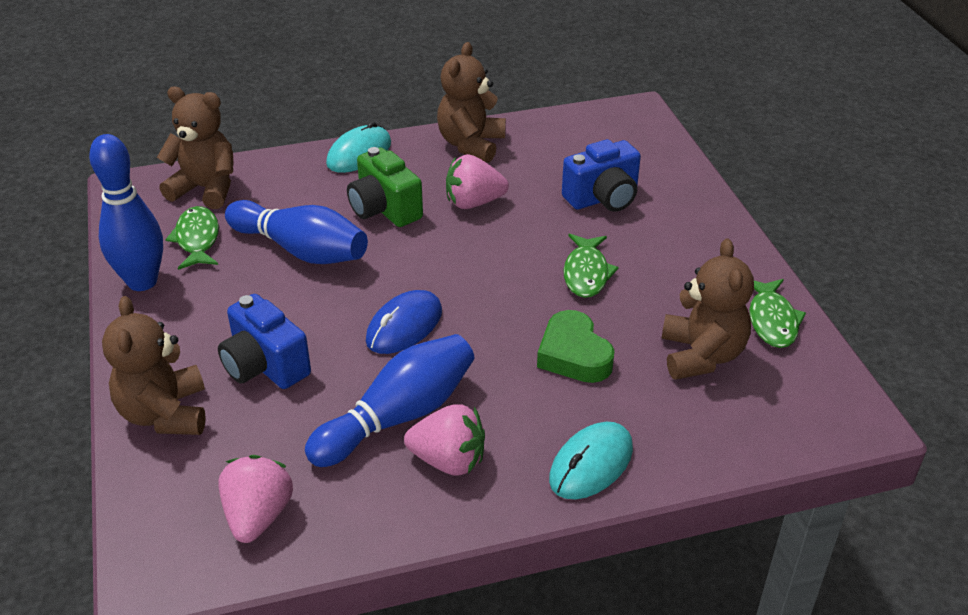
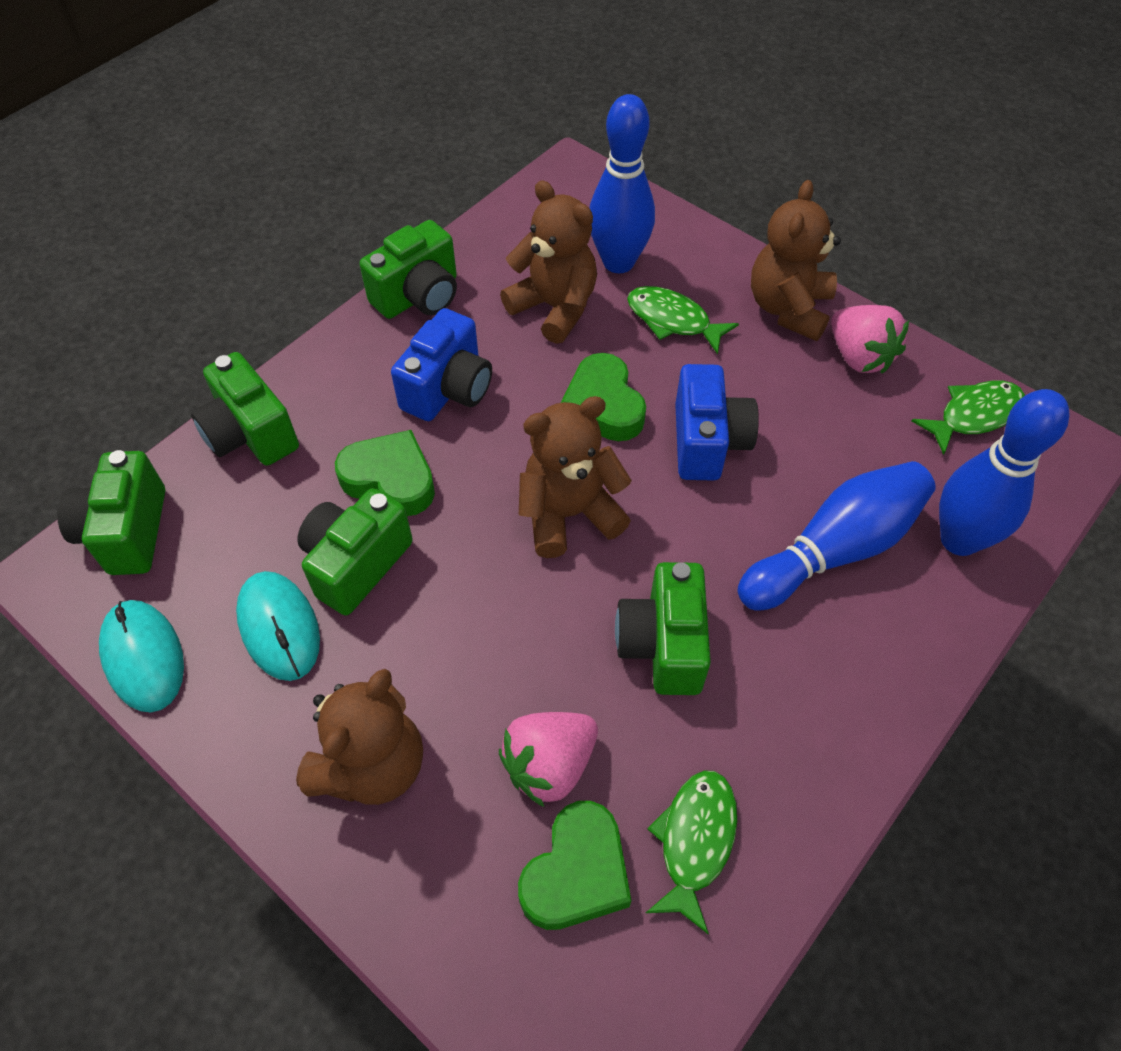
blue mouse: [366,290,442,354] = 1 -> none = 0
green camera: [347,147,423,227] = 1 -> [57,450,165,575] [191,352,299,466] [297,488,413,616] [360,220,457,319] [615,562,711,695] = 5
green heart: [537,310,615,383] = 1 -> [335,430,435,516] [518,801,631,930] [561,353,646,441] = 3
pink strawberry: [218,455,293,543] [404,405,485,475] [446,154,509,209] = 3 -> [499,712,598,807] [831,305,909,373] = 2

